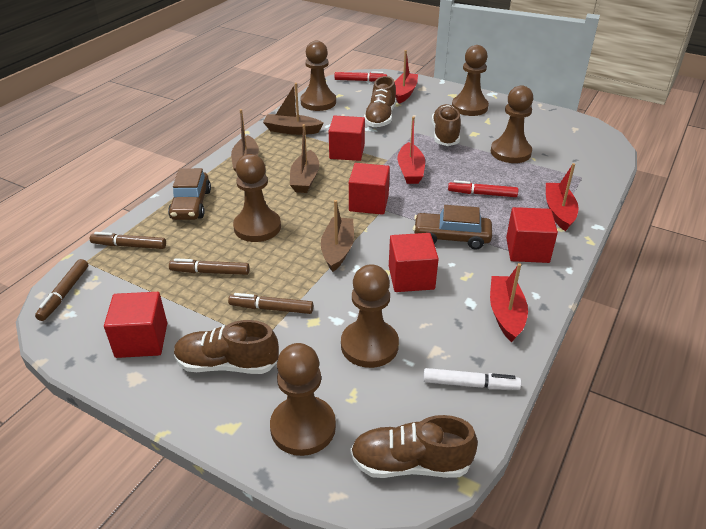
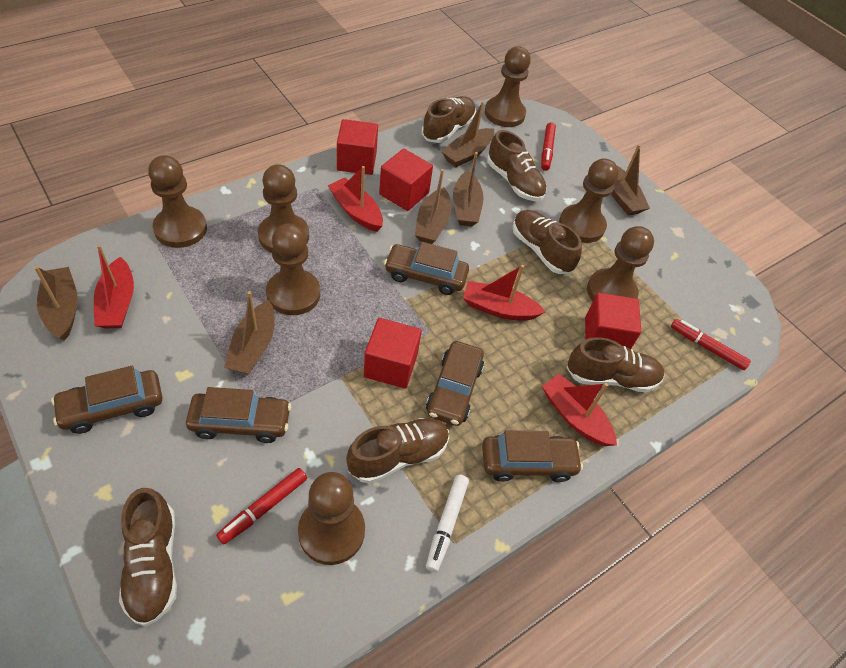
brown boat: [231,109,259,172] [263,83,324,135] [290,124,319,193] [321,200,354,272] = 4 -> [34,266,78,341] [224,291,275,374] [415,169,451,244] [442,101,494,167] [453,152,484,226] [612,144,650,215] = 6
brown car: [168,168,211,220] [413,205,492,249] = 2 -> [51,366,163,434] [186,387,291,443] [384,242,469,295] [426,341,484,426] [482,430,583,482] = 5
brown marker: [35,259,88,321] [90,232,166,249] [169,258,250,275] [228,293,313,314] = 4 -> none = 0
brown pawn: [233,154,281,242] [270,343,336,456] [300,41,336,111] [341,264,399,368] [452,45,489,116] [491,85,533,163] = 6 -> [148,155,207,248] [258,164,309,253] [266,223,320,315] [298,472,365,565] [485,46,530,127] [559,158,619,243] [587,226,654,301] = 7
brown shoe: [174,320,279,374] [351,415,478,478] [364,76,396,127] [432,104,461,146] = 4 -> [119,488,177,627] [346,418,449,484] [422,96,476,143] [487,130,547,201] [513,210,582,274] [567,337,665,392] = 6
red cube: [104,292,167,358] [329,116,365,161] [349,163,390,215] [389,233,439,292] [506,207,558,263] = 5 -> [337,119,378,175] [364,318,422,389] [379,149,433,211] [585,293,641,349] = 4
red marker: [334,71,387,82] [448,180,518,197] = 2 -> [216,468,307,544] [541,122,556,171] [671,319,751,370] = 3

